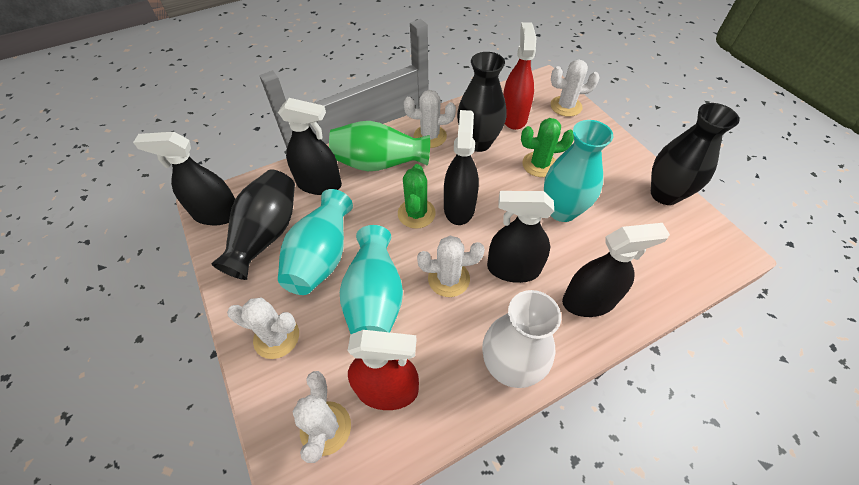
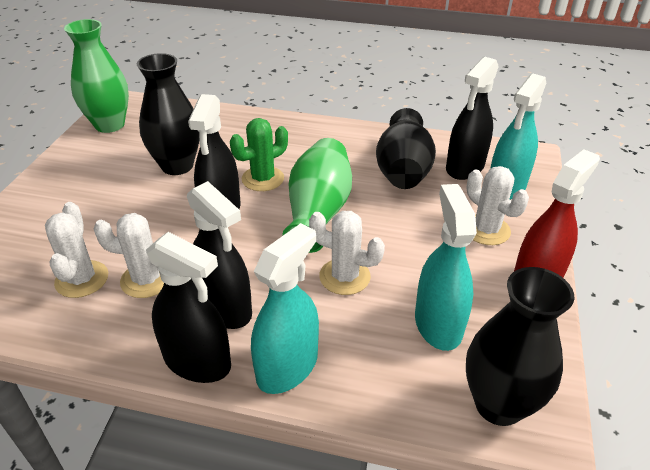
black spray bottle: [133,132,235,225] [278,98,342,195] [444,110,479,225] [487,191,554,283] [562,223,670,317] = 5 -> [146,232,231,383] [187,181,252,329] [188,94,240,209] [446,57,499,180] = 4
green cactus: [398,164,436,229] [521,118,574,177] = 2 -> [230,118,288,191] = 1
green vase: [329,121,430,171] = 1 -> [64,19,129,133] [282,138,352,253] = 2
red spray bottle: [347,330,419,410] [503,22,536,130] = 2 -> [514,149,600,278] = 1
turquoise spray bottle: none = 0 -> [251,223,319,394] [415,184,477,351] [490,73,546,200] = 3
turquoise vase: [278,189,353,295] [340,225,403,334] [544,120,613,222] = 3 -> none = 0
white cactus: [227,297,299,359] [292,371,351,463] [404,90,456,148] [417,236,485,297] [551,60,600,117] = 5 -> [45,202,108,298] [94,213,164,298] [309,211,385,295] [466,166,529,245] = 4
white vase: [482,290,561,388] = 1 -> none = 0

